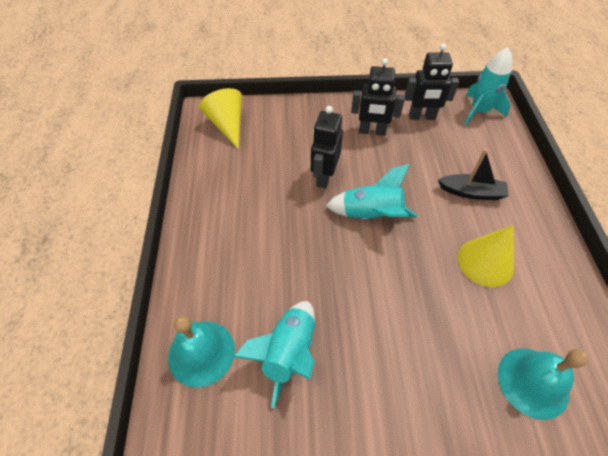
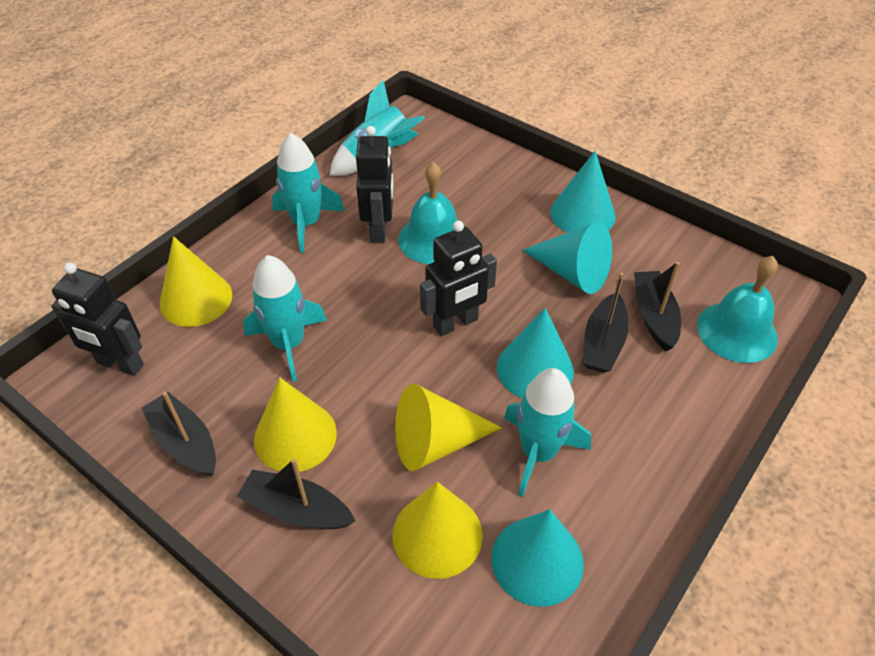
black boat: [438,149,509,200] = 1 -> [142,392,216,476] [237,459,355,529] [583,273,629,373] [634,262,681,351] = 4
turquoise cone: none = 0 -> [491,509,584,607] [497,308,574,398] [522,222,612,294] [550,151,616,233] = 4
turquoise rocket: [234,301,315,408] [326,164,417,220] [464,48,512,125] = 3 -> [243,255,327,382] [272,133,345,253] [330,80,425,176] [504,368,591,497] = 4
yellow cone: [199,88,242,149] [458,225,514,287] = 2 -> [160,236,232,327] [254,378,337,472] [392,482,483,579] [395,384,502,471] = 4

